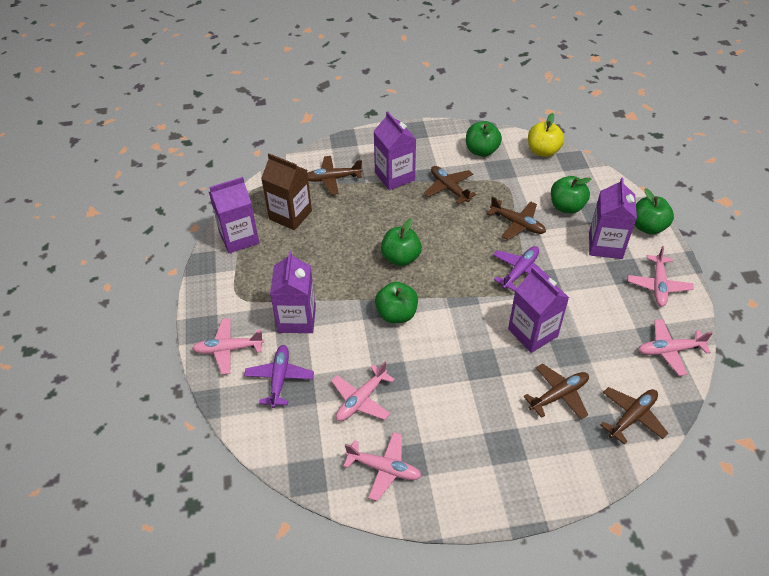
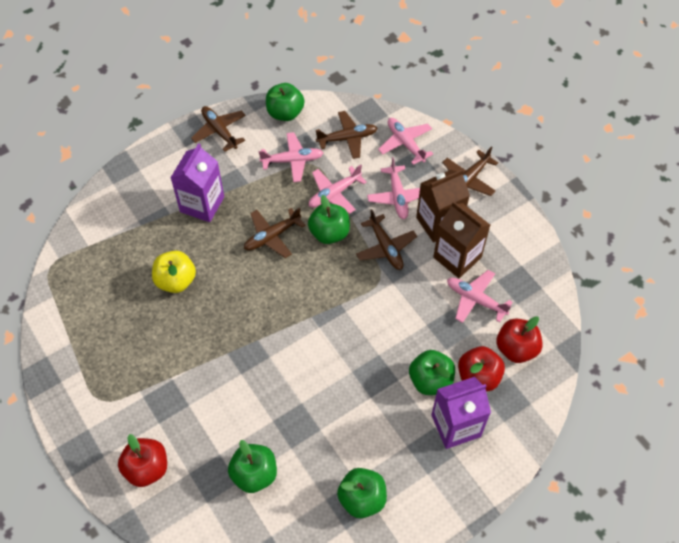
brown carton: [261,154,312,230] = 1 -> [416,169,470,243] [433,201,490,278] = 2
purple carton: [209,177,259,253] [270,251,316,333] [374,111,416,190] [508,267,569,353] [589,178,637,259] = 5 -> [170,143,224,222] [431,377,491,449] = 2
purple plane: [244,345,314,408] [493,246,550,291] = 2 -> none = 0
red apple: none = 0 -> [118,434,167,487] [458,346,505,392] [496,316,543,363] = 3

